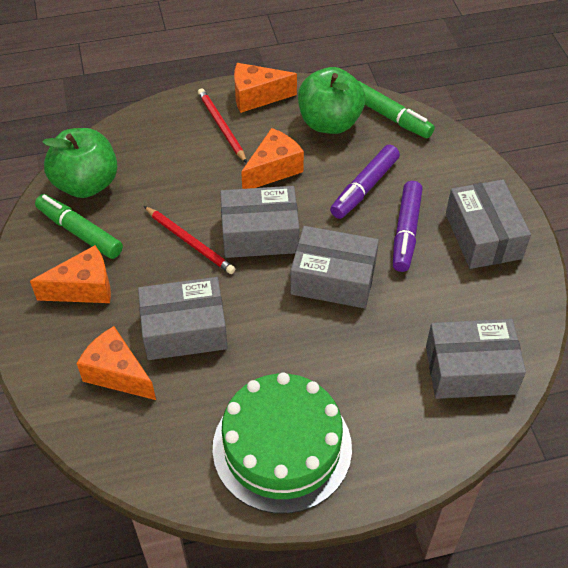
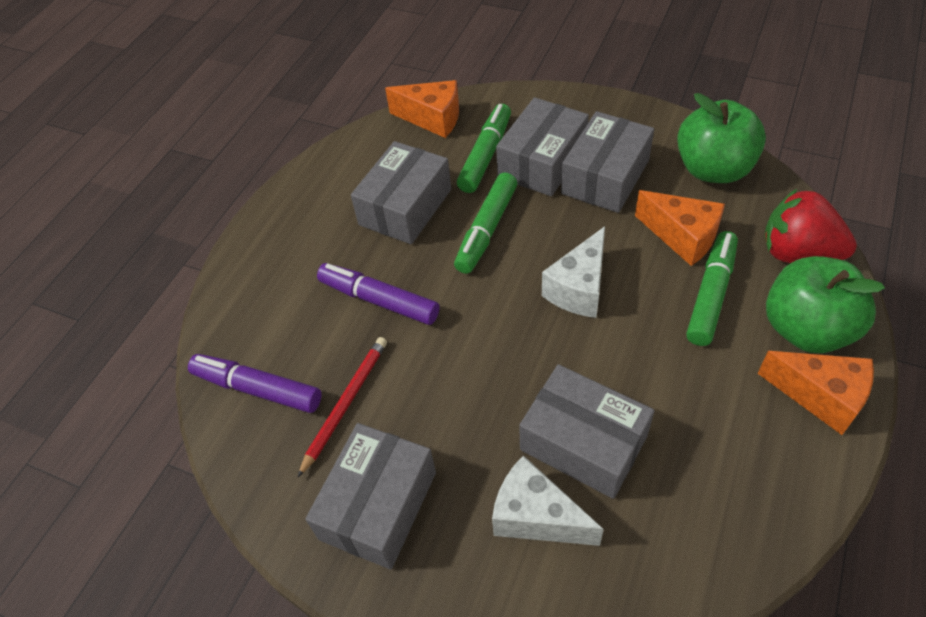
green cake: [212,372,352,514] = 1 -> none = 0
green marker: [35,194,123,259] [358,81,435,138] = 2 -> [454,173,517,274] [457,104,511,193] [686,231,738,346] = 3
orange cheese: [30,245,111,303] [76,326,156,400] [234,63,297,113] [241,128,304,189] = 4 -> [385,80,459,138] [635,190,725,266] [757,351,874,435] = 3
red pencil: [144,206,235,274] [198,88,247,163] = 2 -> [298,337,387,477] = 1
red strawberry: none = 0 -> [764,188,857,263] = 1
white cheese: none = 0 -> [492,455,604,546] [542,226,605,318] = 2

